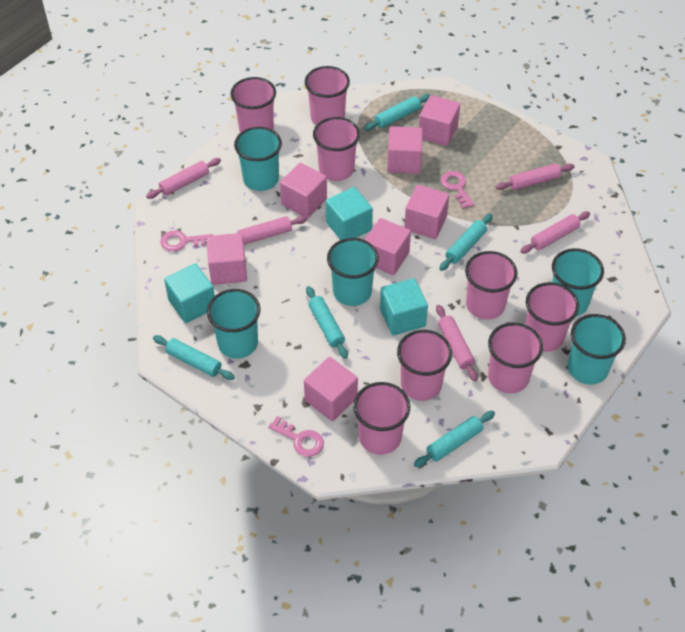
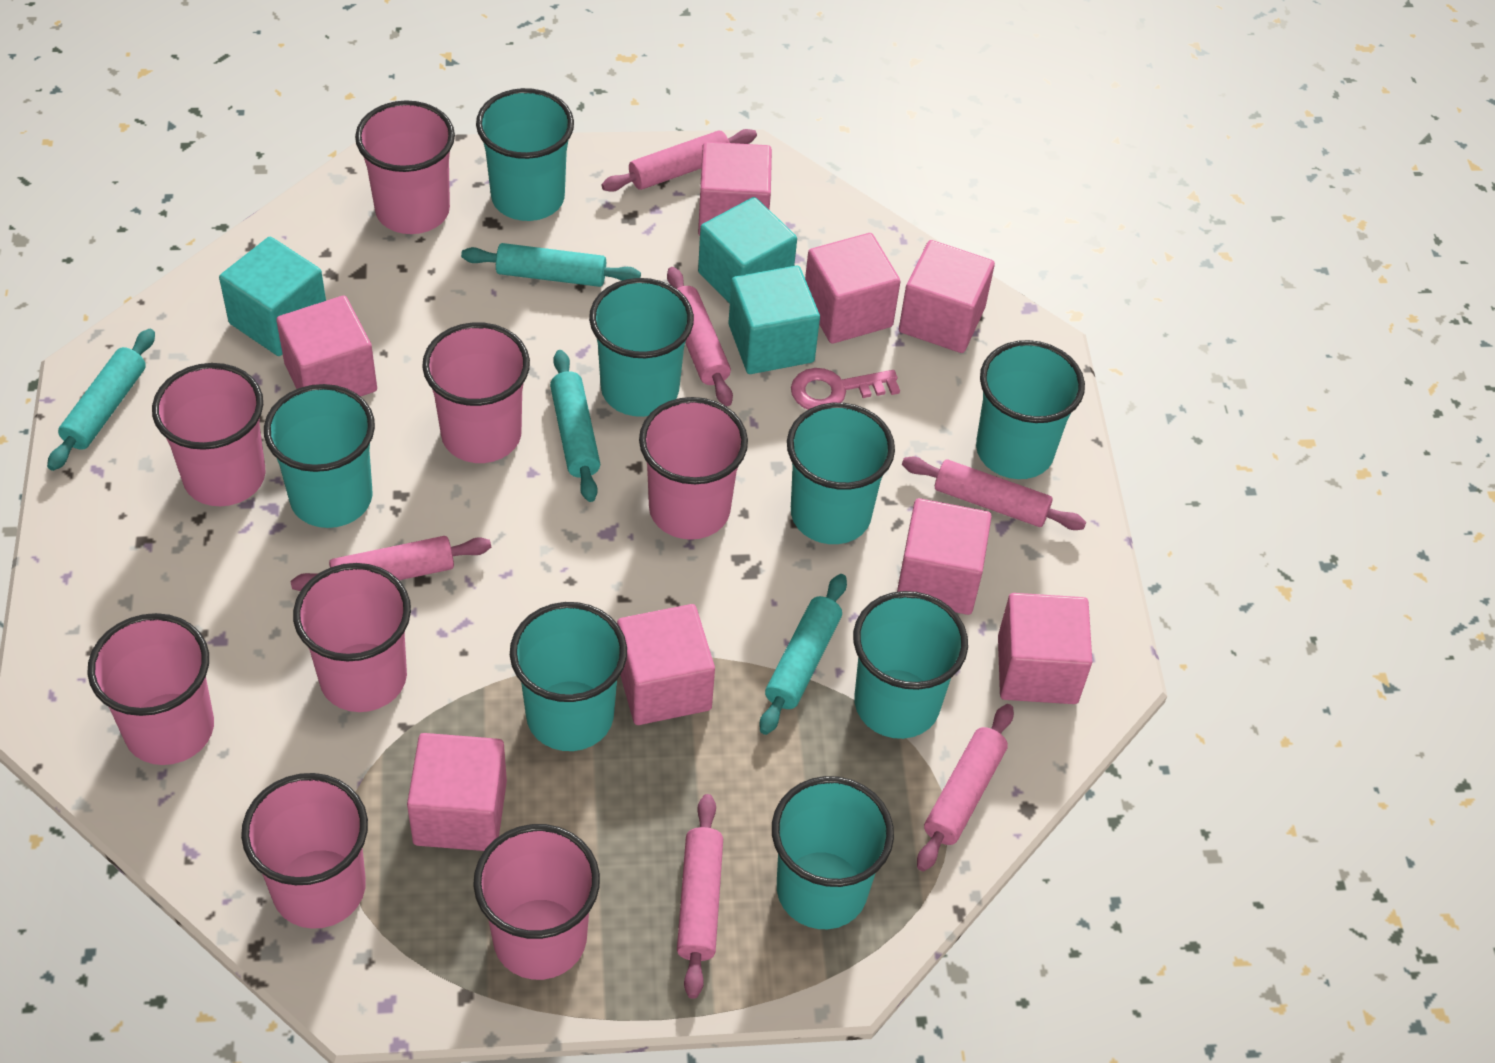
pink cube: [207,233,247,285] [280,163,327,218] [304,357,358,421] [365,218,411,275] [387,126,423,174] [404,185,449,239] [419,95,460,146] = 7 -> [276,296,377,397] [407,733,507,851] [617,604,715,725] [698,142,772,236] [805,233,900,344] [897,498,992,615] [899,240,995,353] [998,593,1092,704] = 8
pink key: [160,230,213,252] [268,416,324,457] [441,171,475,209] = 3 -> [791,368,900,410] = 1
pink rolling pin: [146,158,221,199] [238,216,307,245] [436,305,478,381] [496,163,575,190] [520,211,590,253] = 5 -> [290,536,491,591] [601,129,757,192] [667,267,733,406] [677,794,723,999] [902,456,1086,530] [917,704,1014,871] = 6
turquoise cup: [207,289,261,359] [234,127,282,191] [327,238,379,306] [552,248,604,316] [567,314,626,384] = 5 -> [264,384,375,528] [476,88,574,221] [510,602,627,751] [589,278,694,417] [772,776,894,929] [787,403,895,544] [853,591,968,739] [976,340,1085,479] = 8
turquoise rolling pin: [153,335,235,380] [306,286,348,359] [364,94,430,131] [414,411,495,467] [439,214,493,271] = 5 -> [47,329,155,471] [461,243,641,287] [550,350,600,502] [759,574,847,735] = 4

